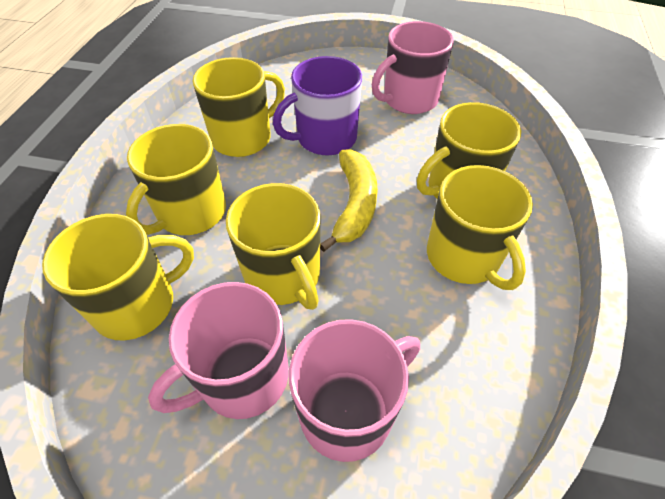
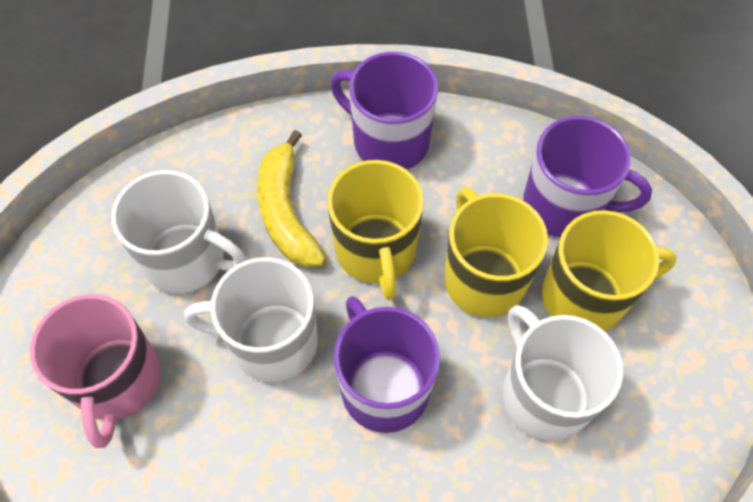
pink mug: [148,282,289,419] [289,319,420,462] [372,21,454,114] = 3 -> [30,294,161,448] = 1
purple mug: [273,56,362,155] = 1 -> [330,52,438,170] [334,296,440,433] [523,116,652,237] = 3
white mug: none = 0 -> [111,170,246,294] [184,257,318,382] [503,305,623,441] = 3
yellow mug: [42,214,194,340] [126,124,226,235] [193,57,285,157] [226,183,320,310] [417,102,521,199] [427,165,533,290] = 6 -> [327,160,424,300] [444,187,548,317] [542,210,677,332] = 3

